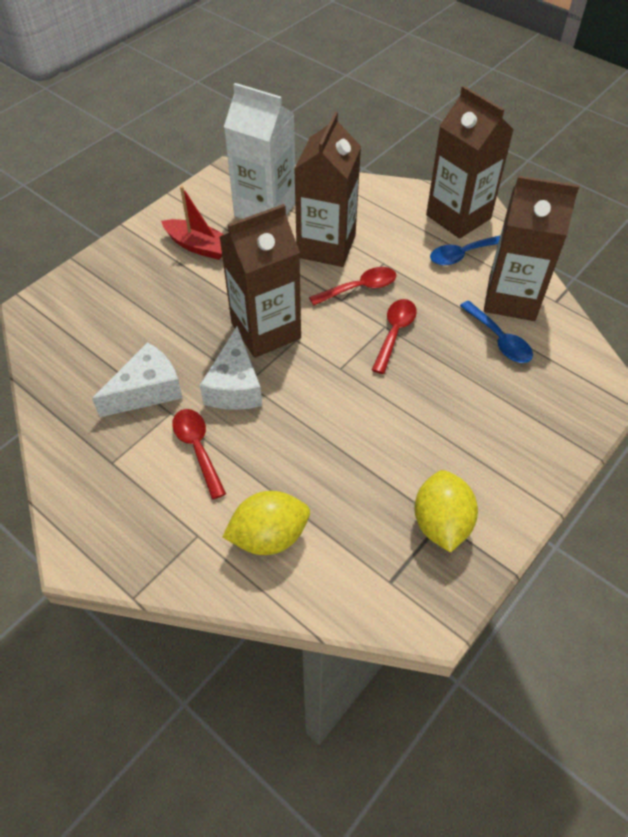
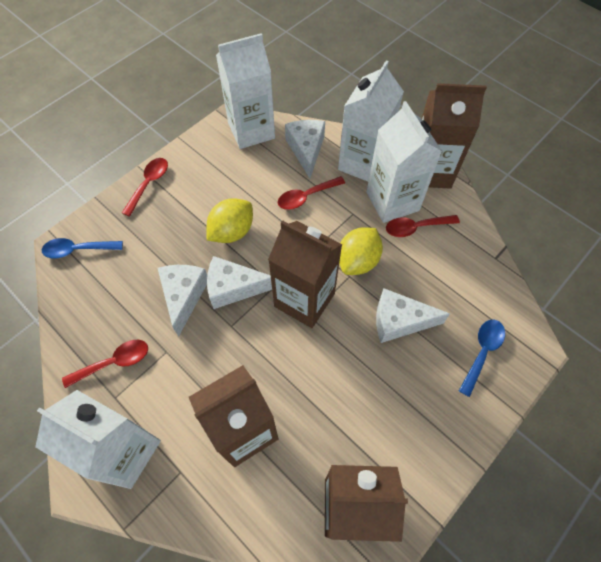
red boat: [161,186,224,260] = 1 -> none = 0
red spoon: [172,409,226,499] [309,267,397,306] [372,299,417,374] = 3 -> [62,340,148,388] [122,158,168,217] [278,176,345,210] [386,215,460,237] = 4
white carton: [224,83,295,219] = 1 -> [35,390,161,489] [216,33,275,149] [338,60,404,182] [366,101,442,223] = 4
white cheese: [92,342,183,417] [200,326,262,410] = 2 -> [158,265,207,337] [207,256,272,309] [285,120,325,178] [376,288,450,343] = 4

